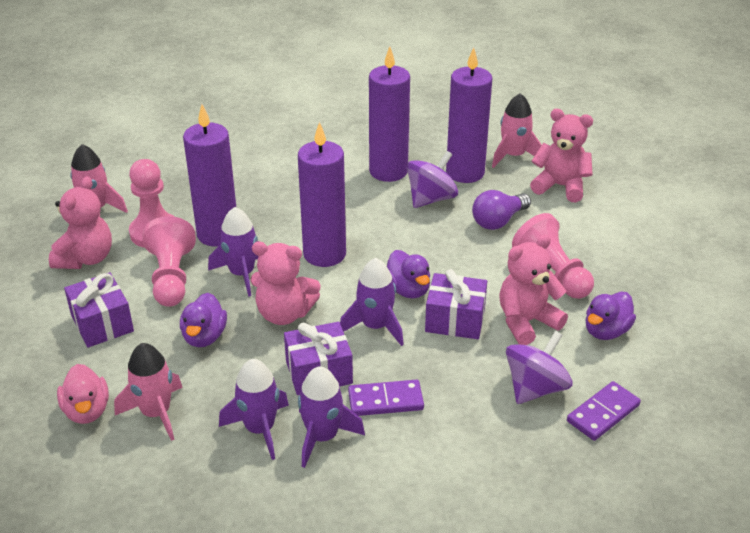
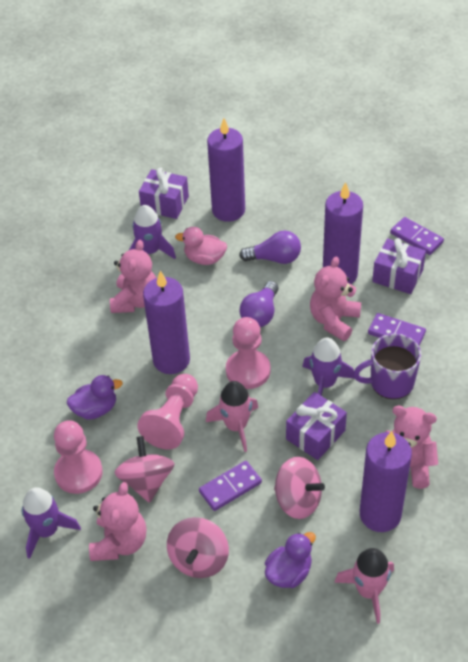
pink rocket: [69,144,128,225] [114,343,183,441] [492,93,541,168] = 3 -> [206,381,258,452] [334,548,394,624] = 2
pink spinning top: none = 0 -> [114,436,175,503] [167,517,229,578] [274,457,325,519] = 3
purple domino: [348,380,424,416] [567,381,641,441] = 2 -> [199,461,262,511] [368,313,426,346] [390,217,444,255] = 3
purple duck: [180,293,227,347] [387,250,430,299] [585,292,636,340] = 3 -> [67,375,123,420] [265,532,316,588] = 2
purple light bulb: [472,190,531,230] = 1 -> [239,231,301,264] [240,281,279,327] = 2
purple mug: none = 0 -> [353,334,421,399] = 1
purple rocket: [208,207,259,297] [219,359,289,460] [298,366,365,468] [340,258,404,346] = 4 -> [22,487,81,559] [129,205,176,259] [302,338,355,396] = 3
purple spinning top: [407,151,458,208] [506,331,572,404] = 2 -> none = 0

